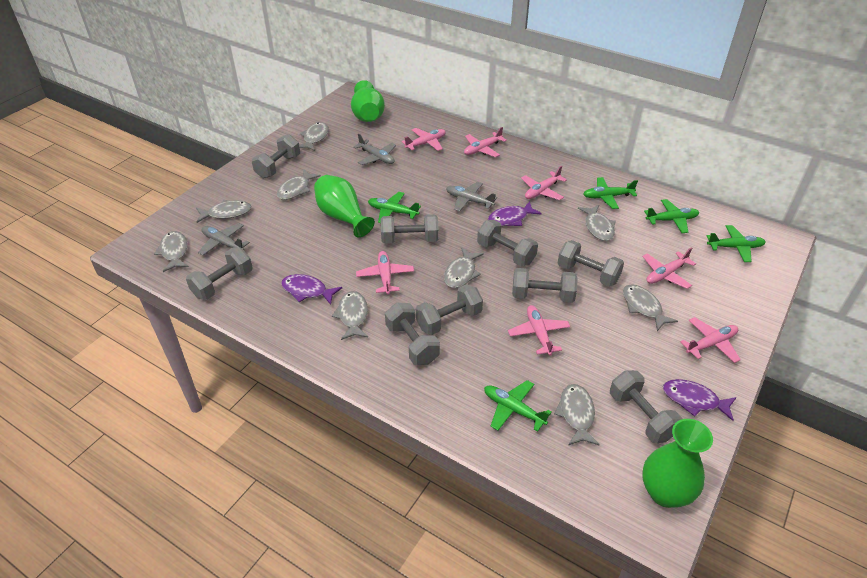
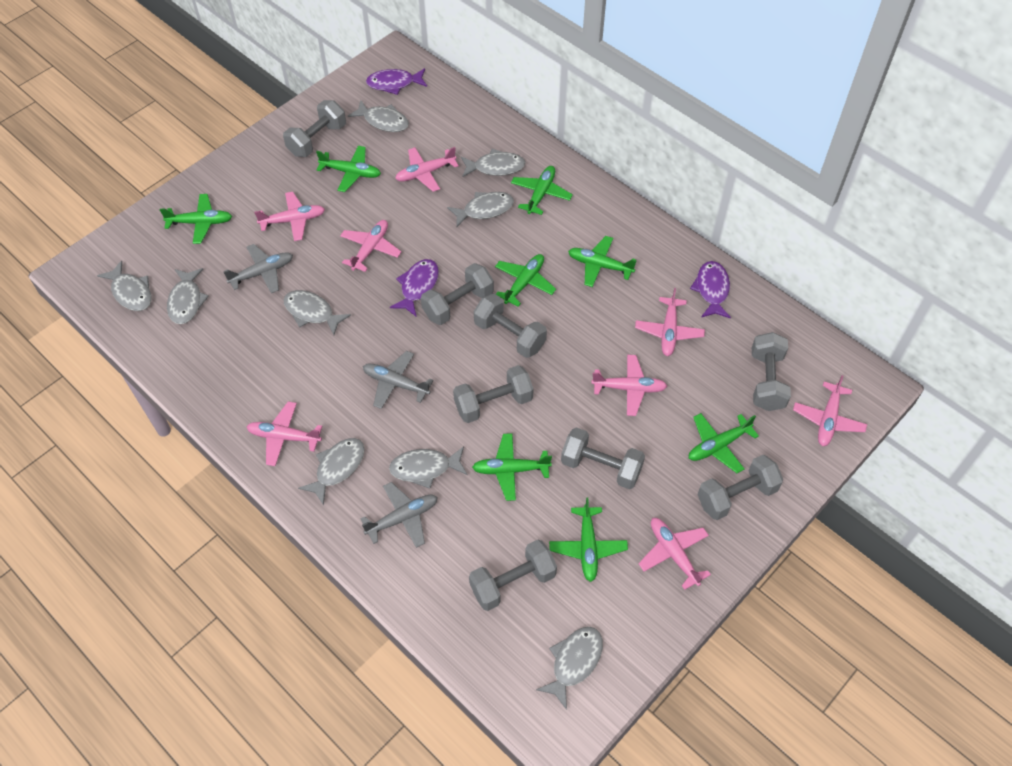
green plane: [368,192,421,223] [484,380,552,432] [583,177,638,209] [644,199,699,233] [707,225,766,262] = 5 -> [160,194,232,244] [316,146,381,192] [472,433,552,501] [495,254,556,307] [511,166,573,215] [549,498,628,582] [568,236,636,287] [689,413,759,473] = 8
green vase: [314,175,375,237] [351,80,385,122] [642,419,713,508] = 3 -> none = 0
grey dumbbell: [186,248,253,300] [252,134,300,178] [381,214,439,244] [385,303,440,365] [416,284,483,335] [477,220,538,266] [512,268,578,303] [558,240,624,287] [610,370,683,443] = 9 -> [283,100,346,157] [421,263,494,325] [453,365,533,423] [469,540,557,611] [474,294,547,358] [561,427,645,489] [697,455,783,520] [752,332,791,411] = 8
pink plane: [356,251,414,295] [402,128,446,151] [464,127,507,157] [508,305,570,356] [521,166,567,200] [642,247,696,289] [680,317,741,363] = 7 -> [247,402,322,466] [254,192,325,241] [340,220,402,272] [395,147,459,192] [591,355,667,416] [635,288,705,356] [638,518,711,590] [793,375,867,446] = 8

